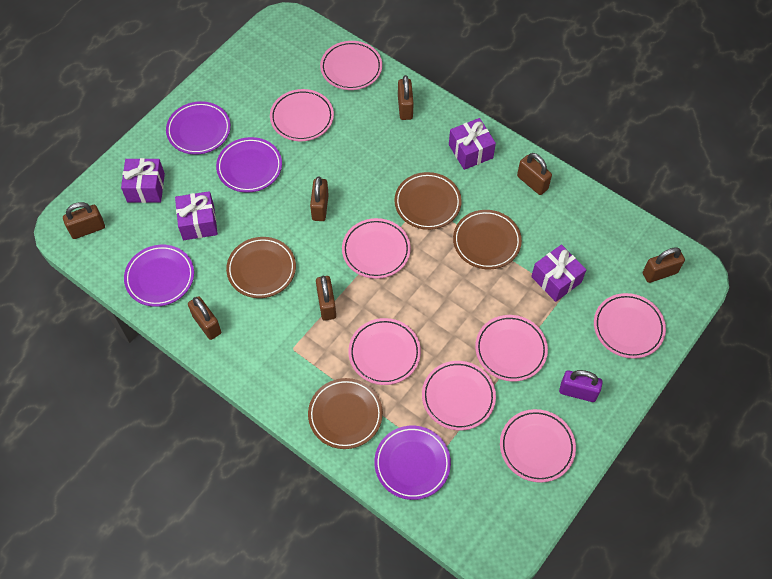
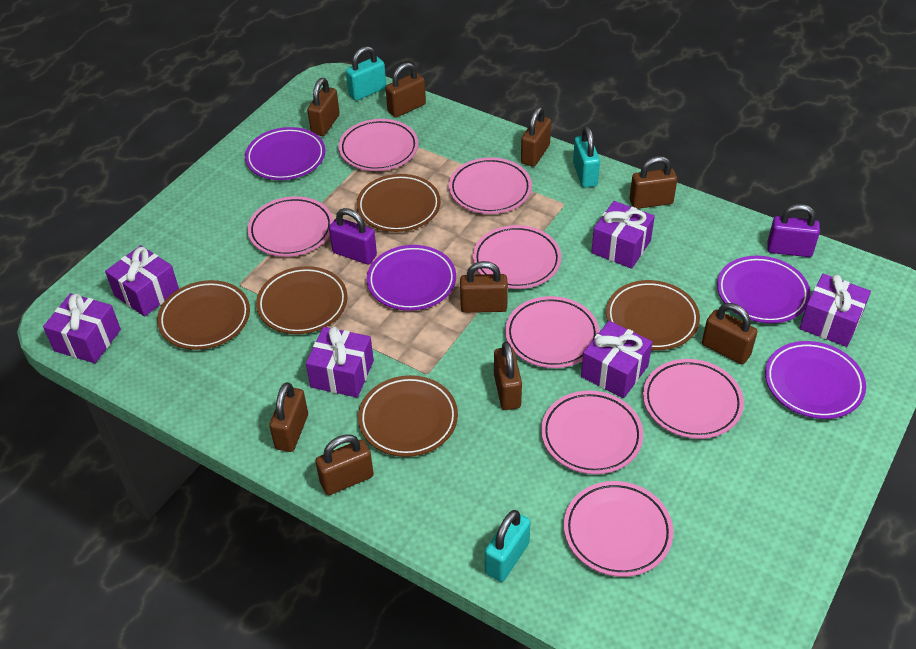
brown padlock: [63,202,105,239] [188,296,221,340] [310,177,329,221] [316,275,336,320] [398,75,414,120] [517,153,552,195] [643,247,685,283] = 7 -> [269,382,308,452] [307,78,340,136] [315,435,374,495] [386,62,426,118] [460,261,508,313] [494,341,522,410] [521,107,551,167] [630,156,677,209] [702,303,758,364] = 9
brown plate: [226,237,296,298] [308,378,383,449] [394,172,462,230] [453,210,522,269] = 4 -> [157,280,250,350] [256,266,348,334] [357,174,441,232] [358,375,458,457] [606,280,700,350] = 5
purple gift: [121,158,165,203] [175,191,218,240] [449,118,496,170] [531,244,586,302] = 4 -> [43,293,121,363] [105,245,179,317] [306,327,374,398] [581,321,652,398] [591,201,655,269] [799,274,871,347] = 6
purple padlock: [559,370,603,402] = 1 -> [329,208,377,264] [767,204,820,257] = 2
turquoise padlock: none = 0 -> [346,46,386,101] [485,510,531,582] [573,126,600,188] = 3

